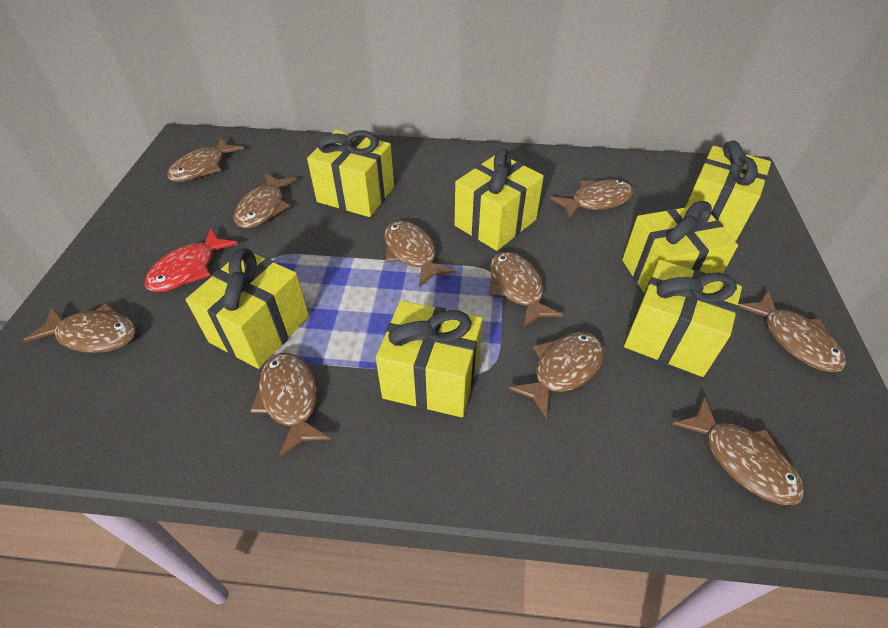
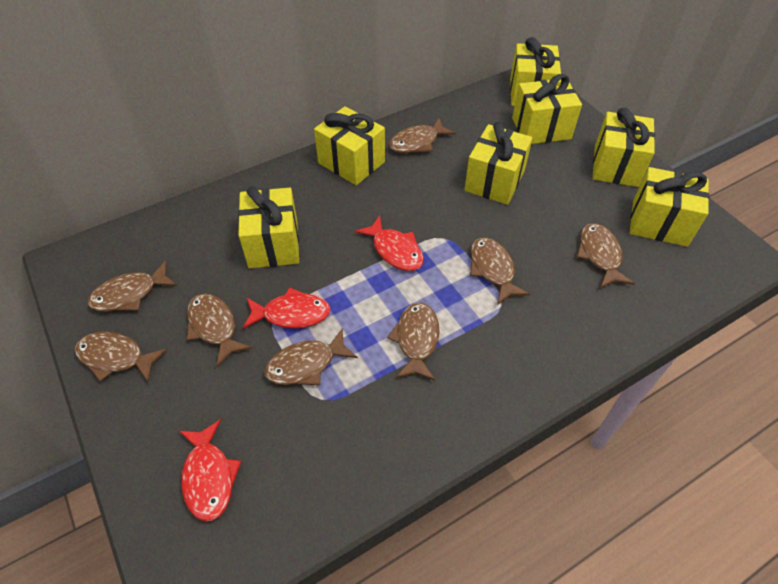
brown fish: [23,303,136,353] [167,138,244,182] [234,173,297,228] [250,353,331,458] [384,221,455,287] [489,252,563,328] [508,332,604,420] [550,179,634,220] [672,397,804,505] [738,290,846,372] = 10 -> [75,332,167,382] [88,261,177,312] [187,293,252,367] [264,328,358,385] [387,302,440,381] [389,118,456,153] [470,237,530,305] [577,223,635,288] = 8
red fish: [145,228,238,292] = 1 -> [179,420,241,521] [243,287,331,329] [355,216,424,271] = 3

